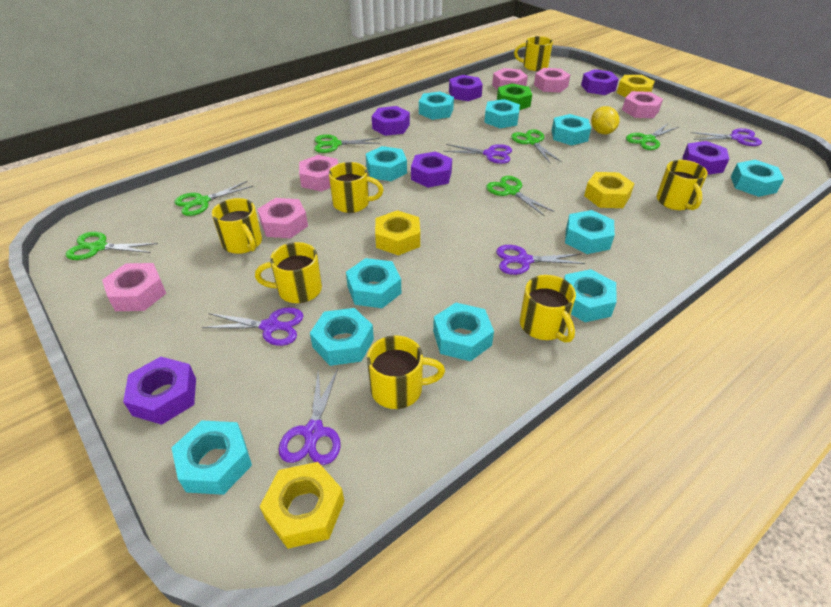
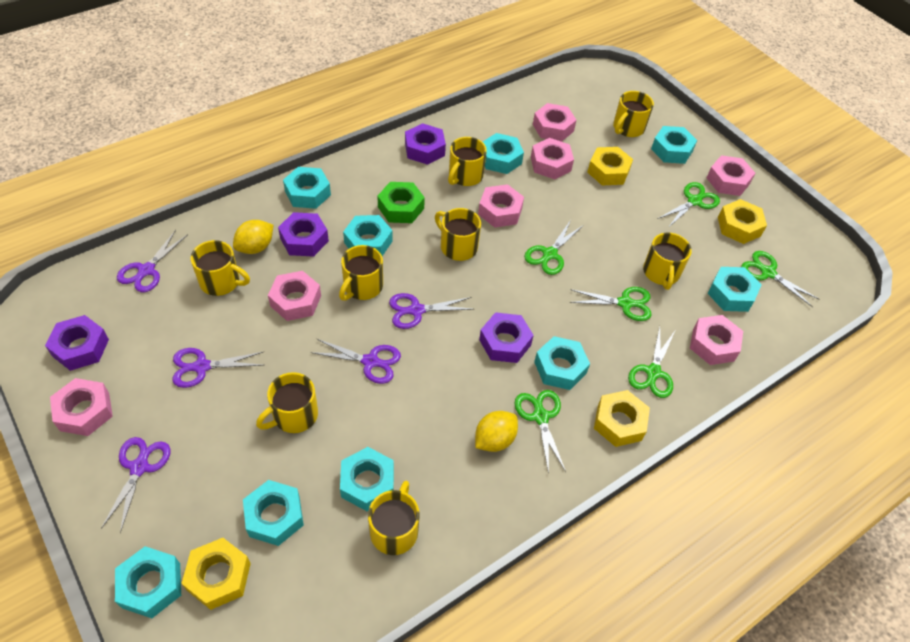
pink nut: [102,263,166,311] [257,198,308,238] [299,155,338,192] [492,68,528,90] [534,68,570,93] [622,91,663,118] = 6 -> [50,378,113,436] [268,271,321,321] [478,184,524,228] [531,138,574,179] [533,103,576,142] [690,315,743,365] [707,155,755,196] = 7
purple nut: [123,357,196,425] [372,106,410,136] [411,151,452,188] [449,75,483,101] [581,69,619,95] [683,141,729,175] = 6 -> [45,315,109,371] [278,212,329,257] [405,123,446,165] [479,312,534,363] = 4
turquoise nut: [172,420,252,495] [310,308,374,366] [346,258,401,308] [366,146,407,181] [419,91,454,120] [433,303,494,361] [484,99,520,128] [552,114,591,145] [564,269,617,322] [565,210,615,254] [731,160,784,197] = 11 -> [115,546,181,618] [243,480,304,546] [283,167,331,209] [340,447,394,511] [343,215,393,256] [483,133,524,174] [534,336,590,390] [651,126,697,164] [707,267,762,312] = 9
yellow lemon: [591,106,619,134] = 1 -> [233,220,273,254] [475,411,518,452] = 2
yellow mug: [212,198,262,254] [255,242,322,303] [329,162,384,213] [367,335,445,409] [514,36,553,71] [520,275,576,343] [657,160,708,210] = 7 -> [190,240,250,296] [256,372,318,433] [339,245,383,301] [368,481,420,555] [435,208,481,261] [448,137,487,186] [613,91,654,137] [643,233,692,290] = 8

